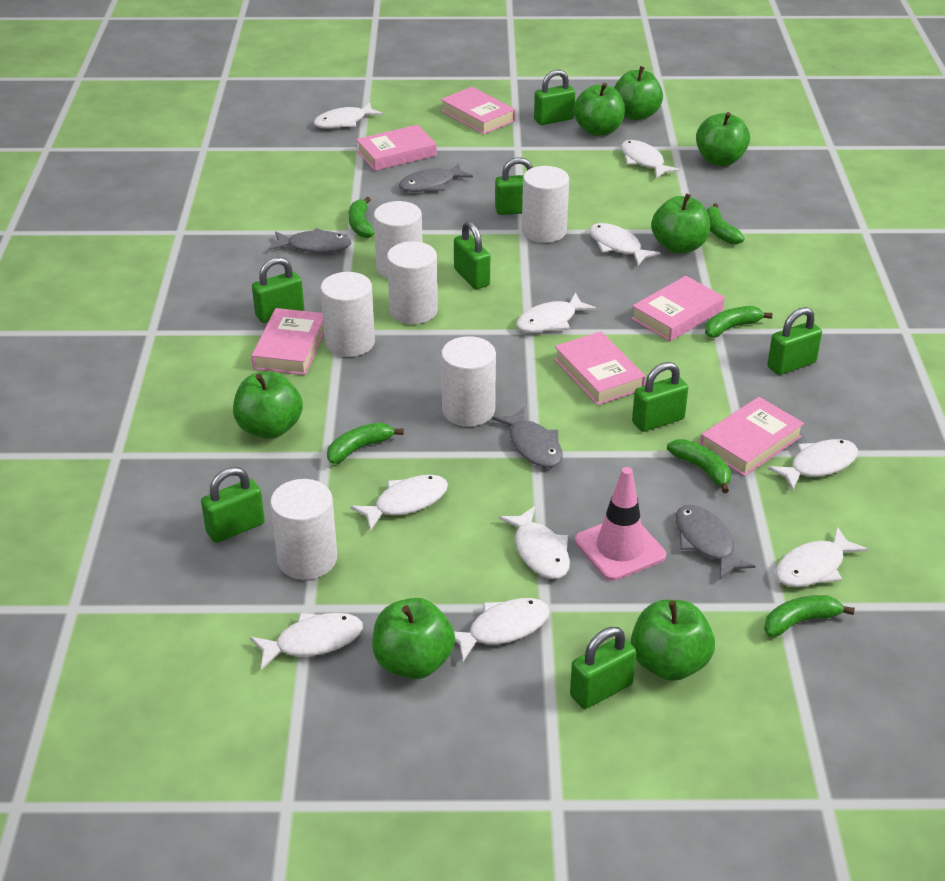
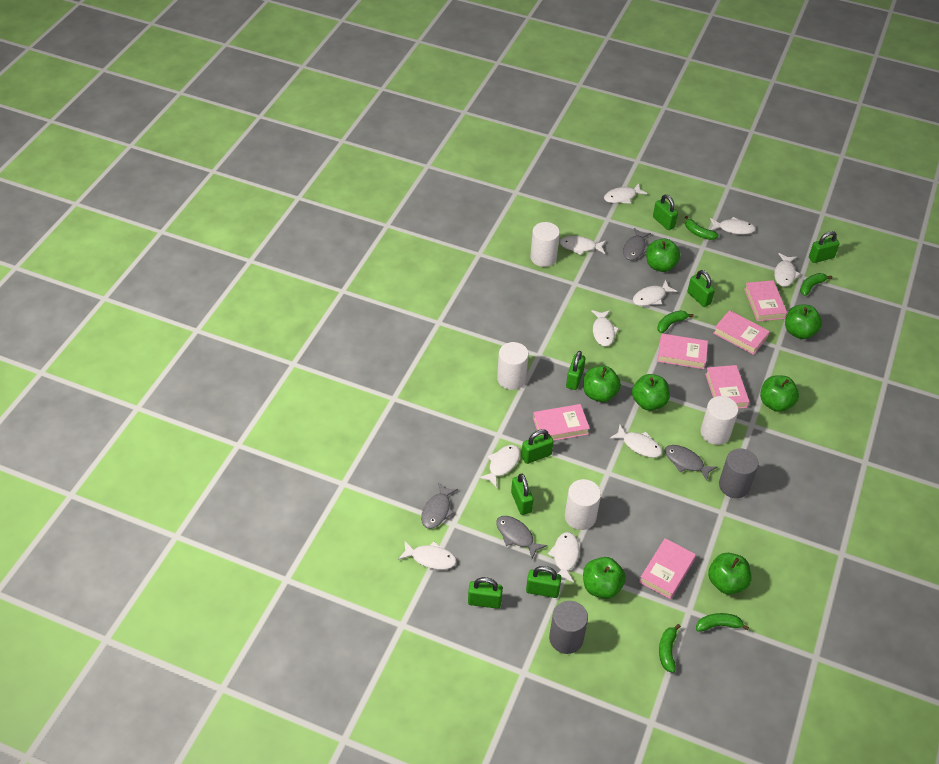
green banana: [327,423,404,464] [348,197,375,238] [667,439,731,493] [705,306,773,338] [706,203,744,244] [764,595,855,637] = 6 -> [657,310,694,333] [659,624,681,673] [685,216,719,240] [696,613,749,632] [800,273,832,296] = 5
grey cylinder: none = 0 -> [549,601,588,654] [719,448,759,498] = 2
pink traffic cone: [575,467,666,581] = 1 -> none = 0
white cylinder: [270,479,337,580] [321,272,375,357] [374,201,423,279] [387,241,438,324] [441,336,496,426] [522,166,569,243] = 6 -> [497,342,529,390] [530,222,560,267] [565,479,601,530] [701,396,738,445] = 4

